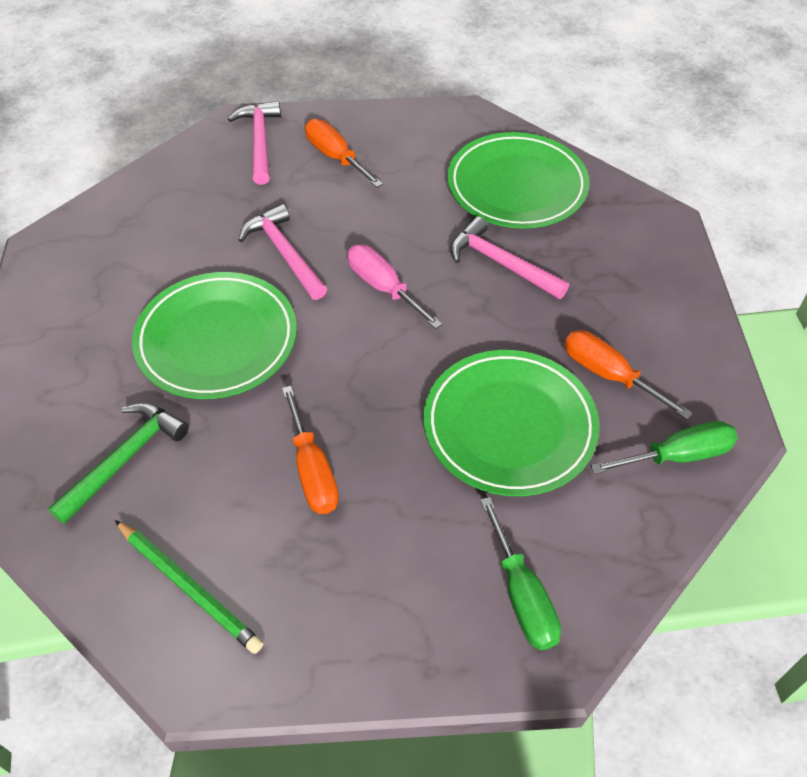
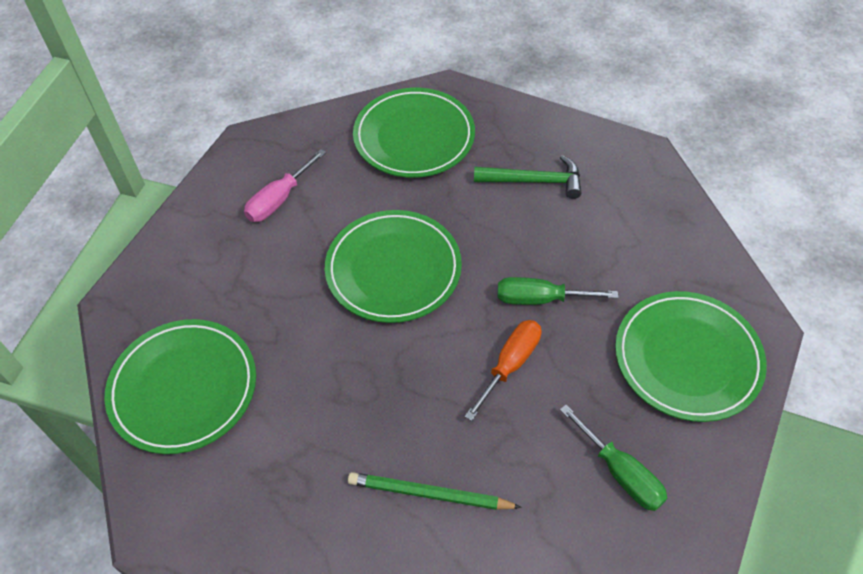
green plate: [132,272,297,399] [424,350,599,496] [447,132,589,228] = 3 -> [104,319,256,454] [325,210,462,323] [353,88,475,178] [615,291,767,422] = 4
orange screwdriver: [282,386,339,514] [305,119,383,188] [564,330,692,419] = 3 -> [465,320,541,421] = 1
pink hammer: [228,101,281,185] [239,204,327,300] [450,216,569,299] = 3 -> none = 0

